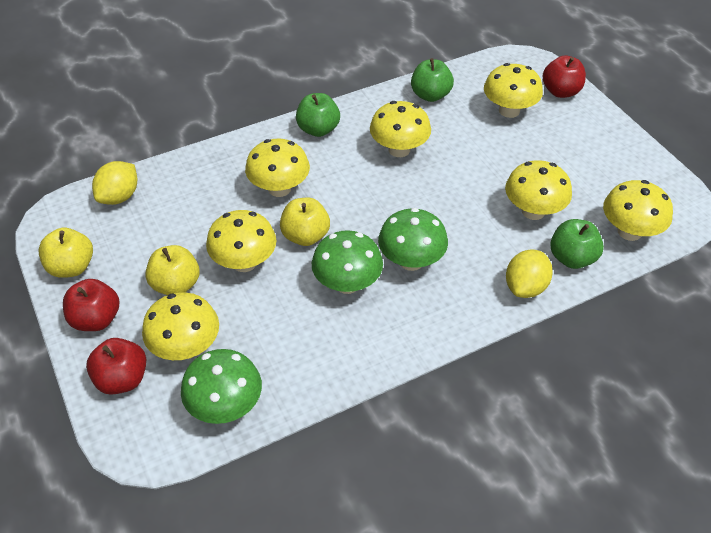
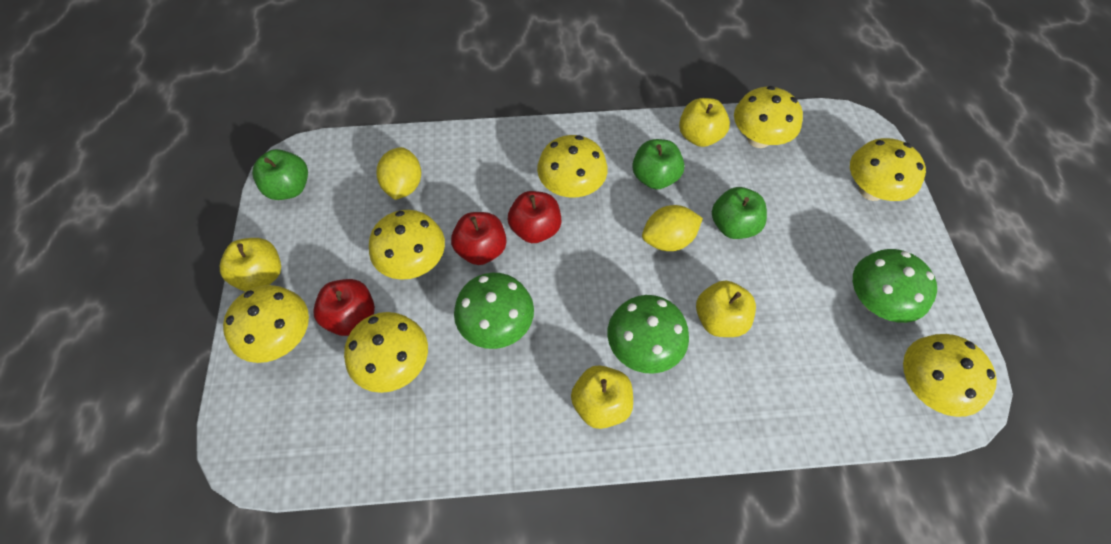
yellow apple: [38,228,93,278] [145,245,200,295] [280,198,330,246] = 3 -> [220,238,281,292] [571,365,633,429] [679,98,730,147] [696,280,756,337] = 4

